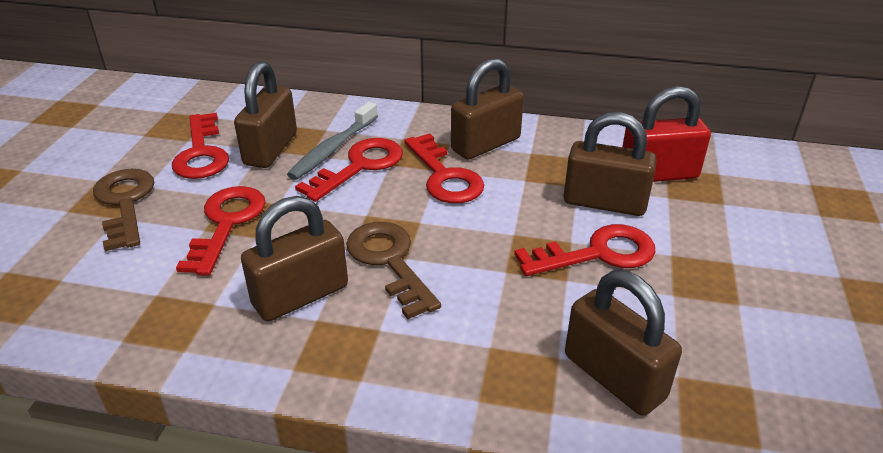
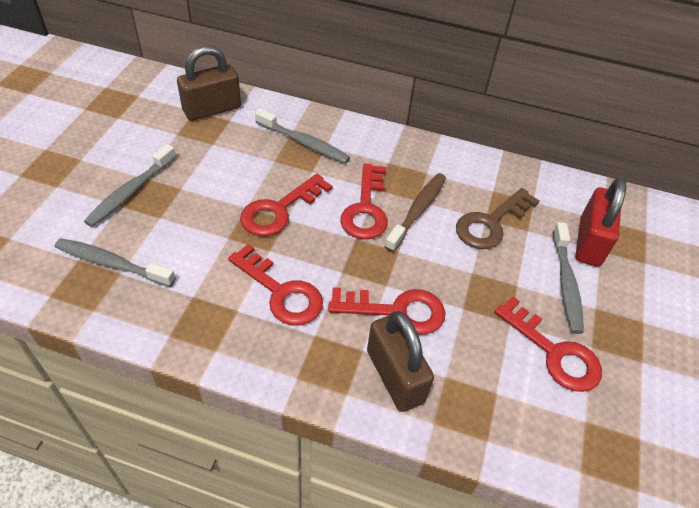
brown key: [93,169,154,251] [346,222,441,319] = 2 -> [456,188,540,249] = 1
brown padlock: [234,61,297,168] [241,196,348,321] [451,58,524,159] [564,112,657,216] [565,270,682,416] = 5 -> [177,46,241,121] [367,311,434,412] = 2
brown toothbrush: none = 0 -> [384,173,446,252] = 1
grey toothbrush: [287,102,378,180] = 1 -> [55,238,175,287] [84,144,176,227] [255,109,350,164] [553,222,584,334] = 4

